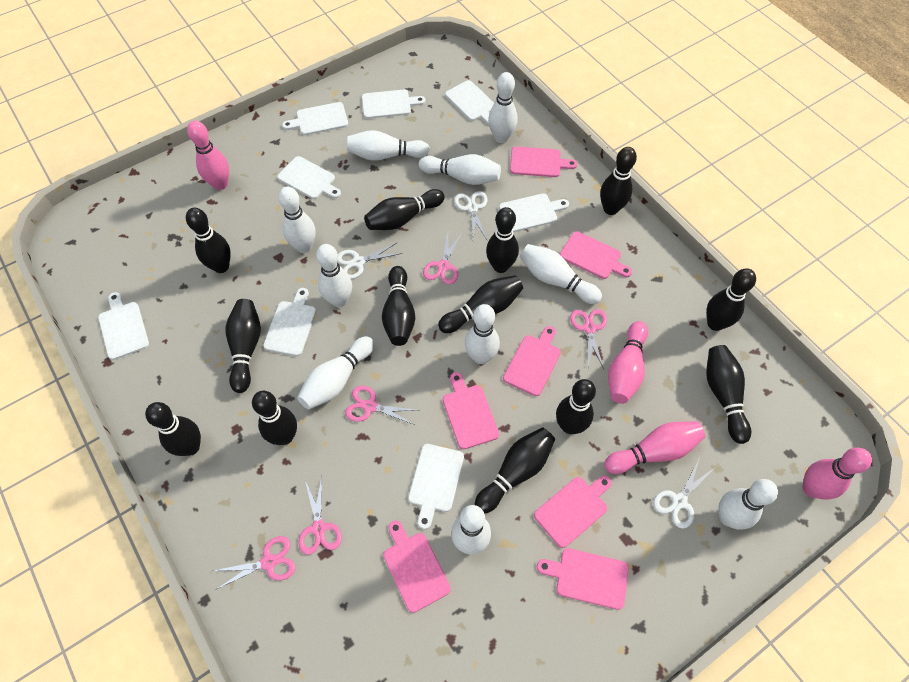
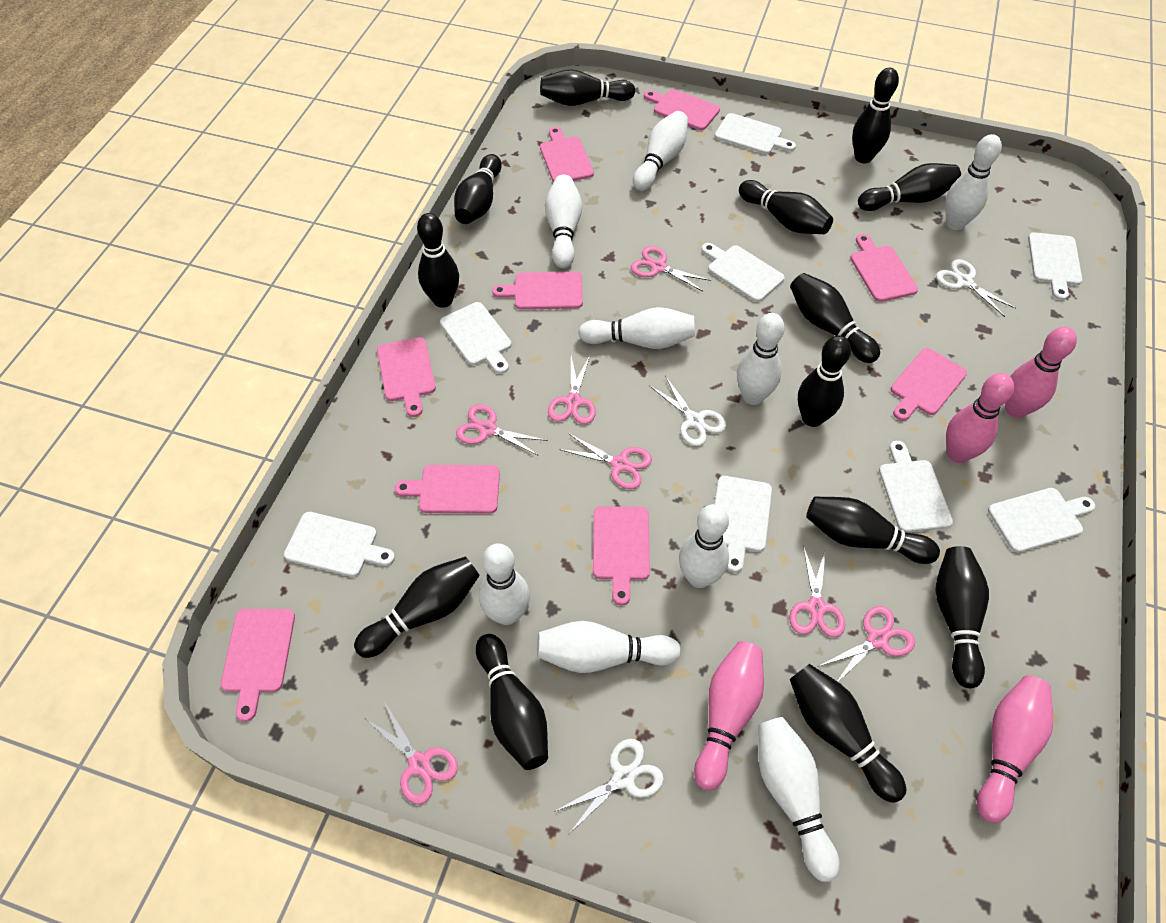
pink cutting board: [383,520,451,613] [443,372,499,449] [503,326,561,396] [510,146,577,177] [534,476,612,548] [537,548,629,610] [560,231,632,279] = 7 -> [221,609,295,722] [377,337,436,417] [395,465,500,514] [492,272,583,310] [540,127,594,182] [593,506,650,605] [644,89,720,130] [850,234,918,302] [891,348,967,421] = 9
pink scissors: [213,536,296,589] [299,477,342,555] [345,386,417,425] [423,233,462,284] [570,309,607,369] = 5 -> [366,703,458,804] [456,404,548,456] [548,356,596,424] [559,433,652,489] [631,246,712,292] [790,545,845,637] [818,606,915,682] = 7
white bowling pin: [278,187,315,253] [297,336,374,410] [316,244,352,307] [347,130,430,161] [419,154,501,185] [451,505,491,554] [465,304,500,364] [488,72,517,143] [520,244,602,304] [718,479,778,530] = 10 -> [479,543,530,625] [537,621,681,673] [545,175,582,268] [578,307,695,349] [633,111,688,191] [679,504,729,588] [737,313,785,405] [758,717,840,882] [945,134,1002,230] = 9

